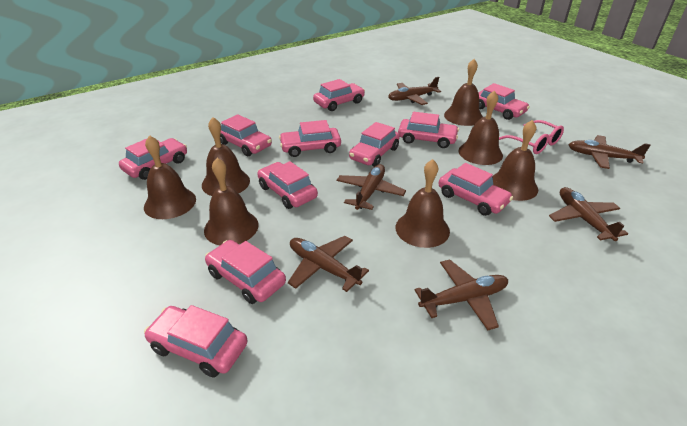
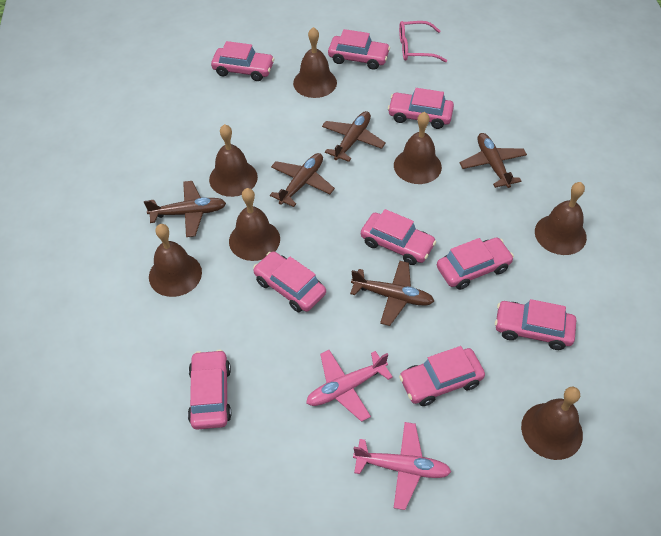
brown plane: [288,236,369,292] [336,164,406,210] [388,77,441,105] [415,259,508,330] [549,187,628,241] [568,135,651,169] = 6 -> [144,181,226,237] [270,153,335,207] [322,111,386,162] [350,261,434,326] [459,133,527,188] = 5
pink car: [119,138,187,180] [144,305,248,377] [205,240,286,304] [220,114,272,156] [257,161,318,209] [279,120,341,157] [313,79,365,111] [349,122,400,167] [398,112,459,148] [439,163,513,216] [478,83,530,120] = 11 -> [188,349,231,430] [211,41,274,81] [253,251,326,312] [328,29,390,70] [361,209,436,265] [388,88,454,129] [399,346,485,406] [437,237,514,290] [495,299,576,350] = 9
pink plane: none = 0 -> [306,350,393,422] [353,422,452,510] = 2

